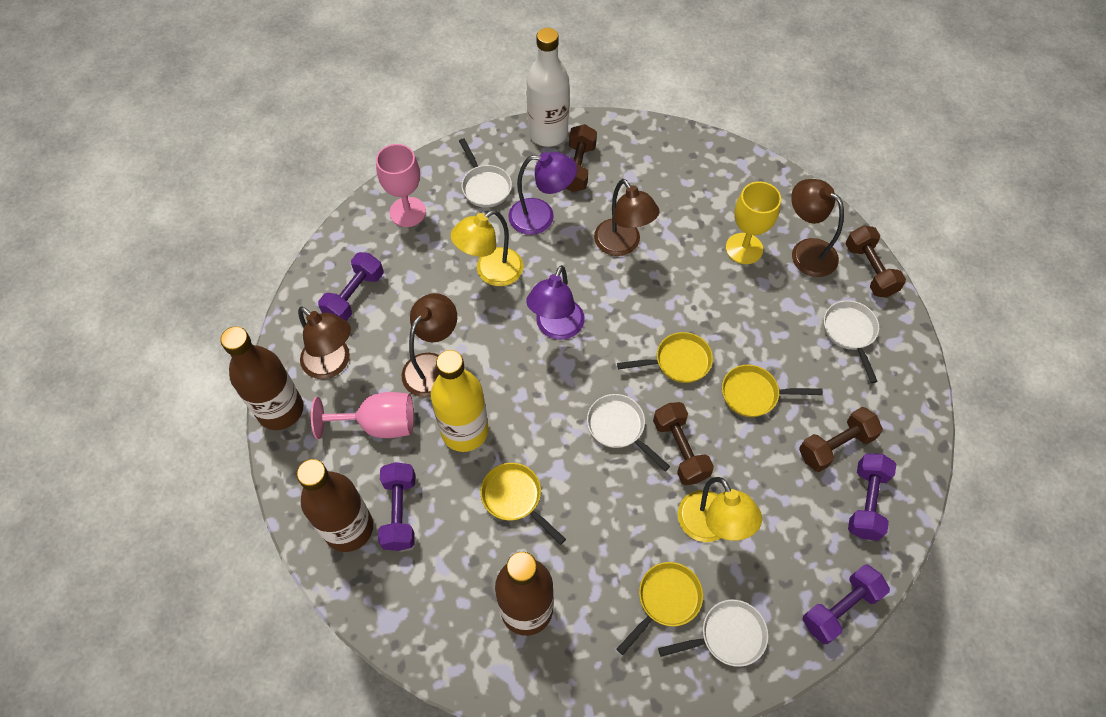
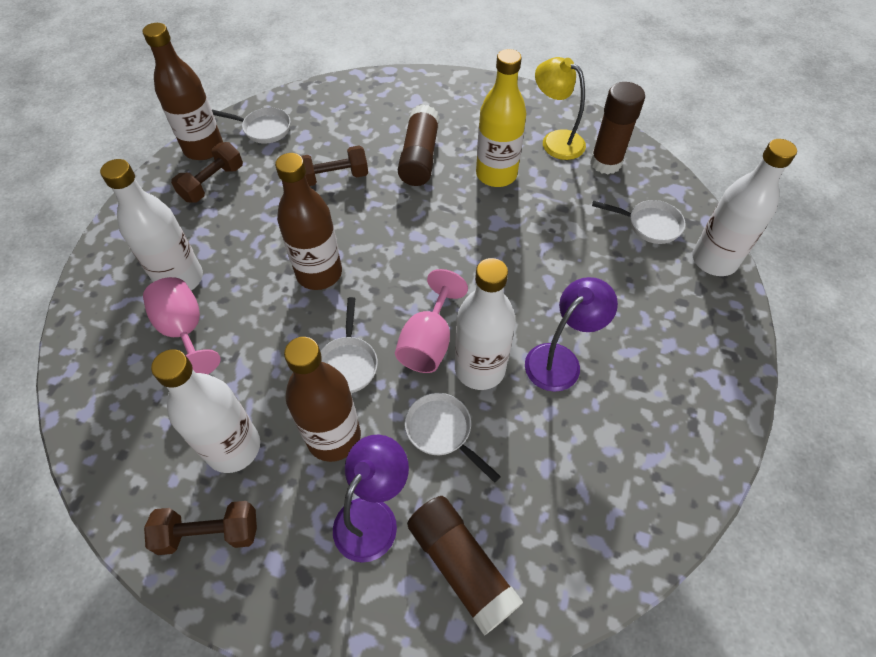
brown dumbbell: [565,124,597,192] [653,402,714,485] [799,407,883,472] [846,225,906,297] = 4 -> [144,501,257,555] [171,142,243,202] [301,146,368,186] = 3
brown glue stick: none = 0 -> [398,104,440,186] [407,496,523,636] [590,82,645,174] = 3
brown lamp: [298,306,351,379] [402,293,457,397] [594,179,659,256] [791,179,844,277] = 4 -> none = 0
purple dumbbell: [318,252,383,321] [378,462,415,551] [803,564,890,644] [848,453,896,541] = 4 -> none = 0
white bottle: [526,28,569,147] = 1 -> [100,159,203,291] [151,349,260,473] [455,258,516,390] [692,139,797,276] = 4
yellow goblet: [726,181,781,264] = 1 -> none = 0
yellow lamp: [451,210,524,286] [678,477,762,542] = 2 -> [535,57,586,160] = 1
yellow pan: [480,463,566,545] [617,332,713,383] [617,562,703,655] [722,365,823,417] = 4 -> none = 0

